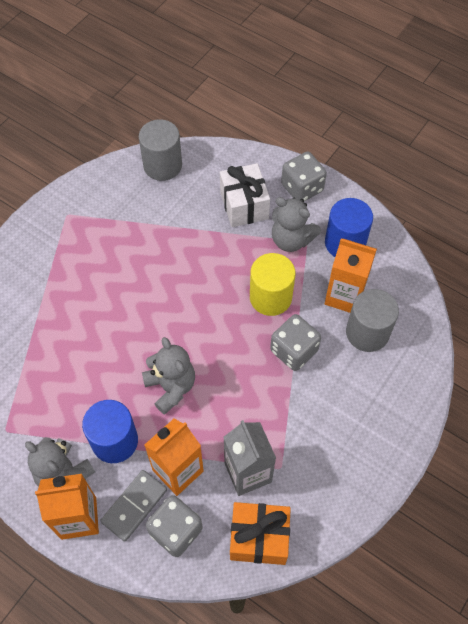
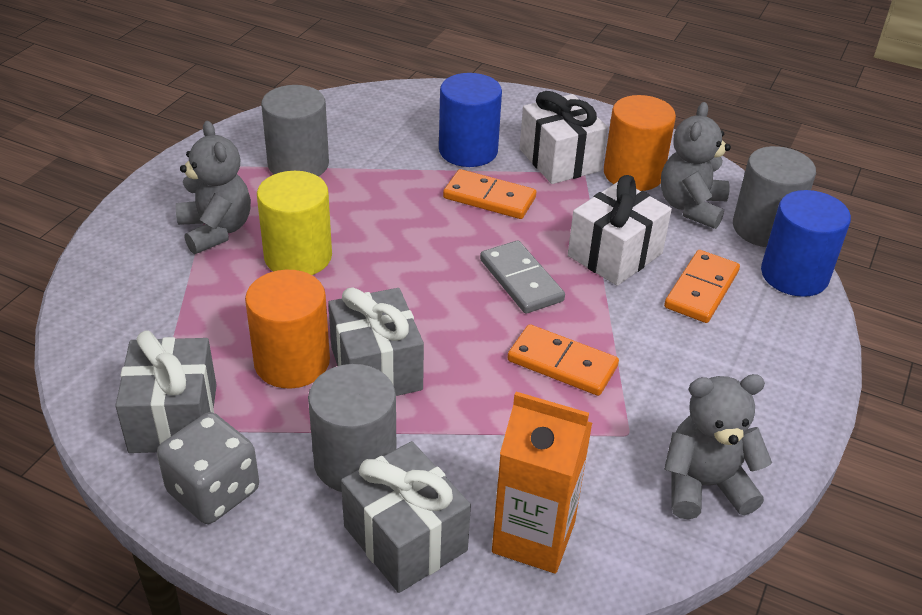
grey carton: [223,420,276,496] = 1 -> none = 0
grey cylinder: [139,119,182,181] [346,289,399,352] = 2 -> [261,85,329,176] [308,364,397,492] [733,146,816,247] = 3
grey dice: [146,495,203,557] [270,314,321,371] [281,152,327,201] = 3 -> [157,412,259,524] = 1
grey gift: none = 0 -> [115,330,217,453] [328,288,424,396] [341,441,471,593] = 3
orange carton: [35,474,99,540] [144,419,204,496] [325,239,377,313] = 3 -> [492,392,592,574] = 1
orange cylinder: none = 0 -> [245,270,330,388] [604,95,676,191] = 2
orange domino: none = 0 -> [443,169,536,219] [508,324,619,396] [664,250,740,323] = 3
orange gift: [230,502,291,565] = 1 -> none = 0
white gift: [220,163,270,227] = 1 -> [520,91,608,184] [568,175,672,286] = 2

